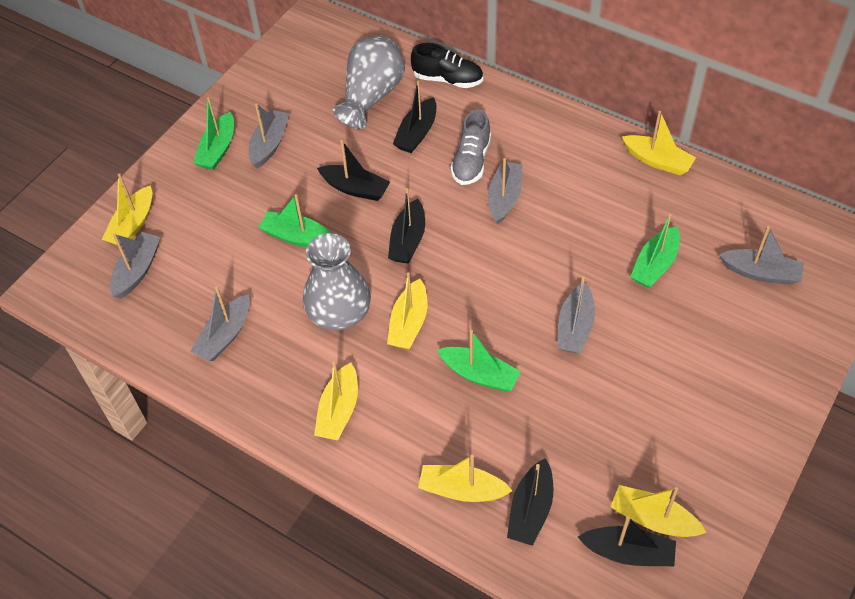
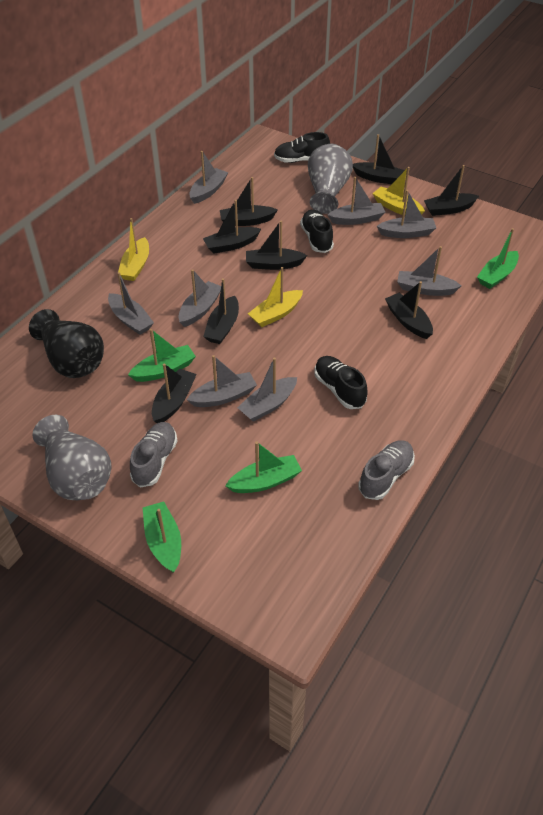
black boat: [317,140,390,201] [388,188,425,264] [393,81,436,153] [507,458,553,546] [578,516,676,566] = 5 -> [152,363,197,423] [203,200,261,254] [203,278,239,344] [220,177,278,226] [246,221,307,270] [353,134,405,184] [385,281,433,339] [424,165,479,216] = 8
black shoe: [411,43,483,88] = 1 -> [274,132,330,163] [300,210,334,253] [314,356,368,409] = 3
black vase: none = 0 -> [29,309,104,378] = 1
grey boat: [110,232,161,299] [190,286,250,361] [249,103,289,168] [488,158,523,224] [557,276,595,354] [719,226,804,285] = 6 -> [108,272,154,335] [178,269,221,327] [187,355,257,407] [189,151,228,204] [237,357,297,422] [328,177,385,225] [377,190,436,238] [397,246,461,296] = 8
grey shoe: [450,109,491,185] = 1 -> [130,422,178,487] [358,440,415,500] = 2
yellow boat: [102,173,152,245] [314,362,358,440] [387,272,427,349] [418,455,512,502] [611,485,707,537] [622,111,696,175] = 6 -> [118,218,149,281] [248,267,303,327] [372,167,425,215] = 3

